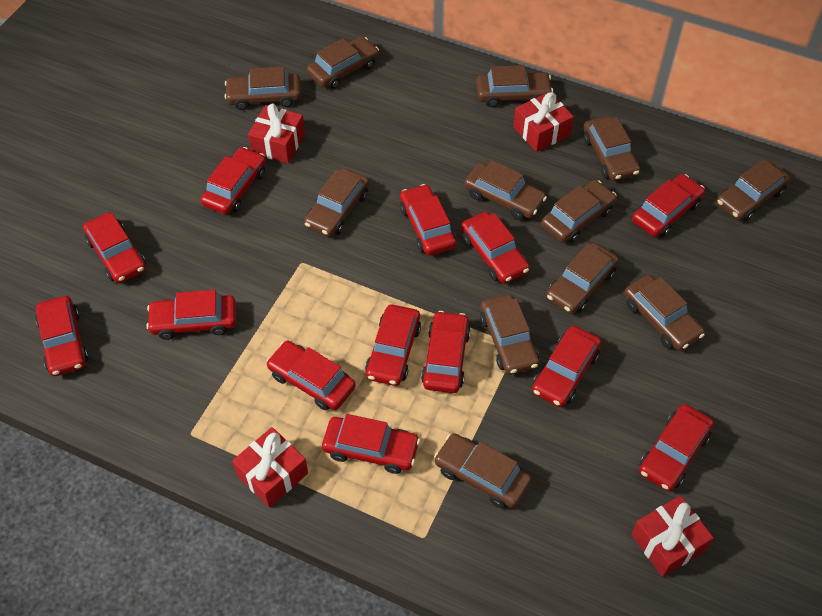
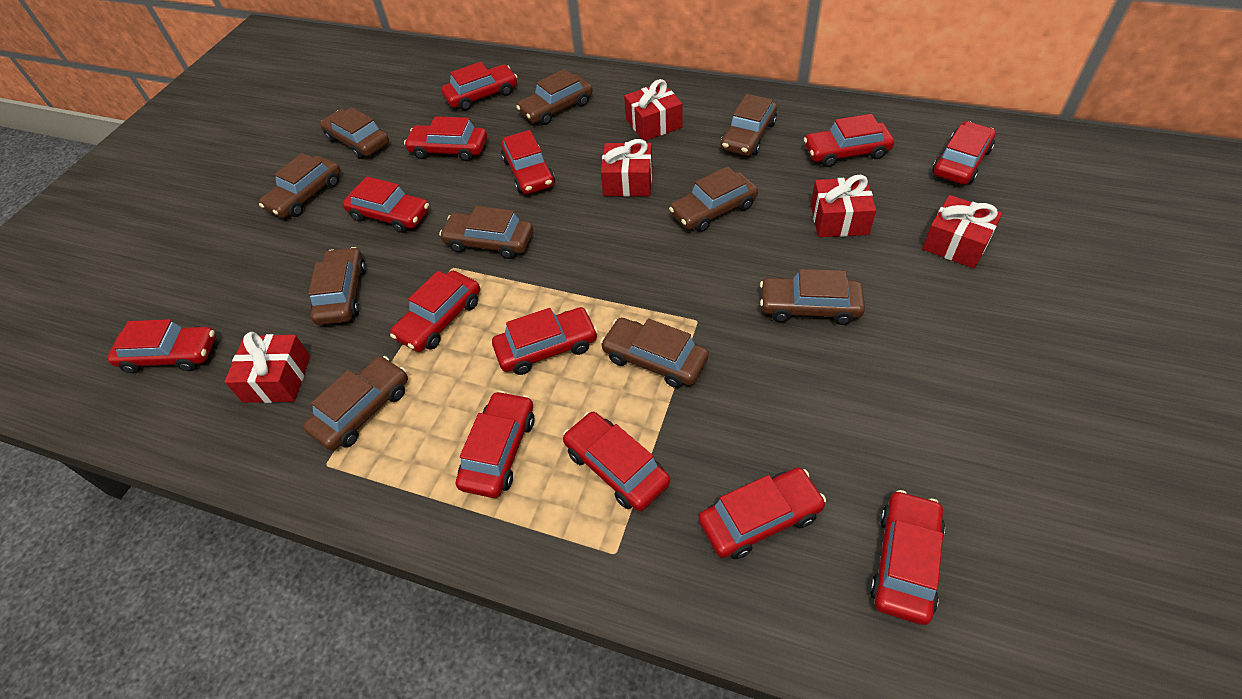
brown car: [224,67,301,110] [304,168,369,237] [307,36,379,89] [434,433,532,508] [464,160,547,220] [476,65,553,107] [480,294,540,375] [541,180,617,243] [546,243,619,314] [583,116,640,181] [624,275,705,351] [716,159,791,221] = 12 -> [259,153,340,218] [303,356,408,451] [308,247,366,325] [320,107,389,159] [439,206,533,259] [516,69,593,125] [601,318,709,388] [669,166,758,232] [721,94,777,156] [760,269,865,325] = 10
red gift: [232,427,308,508] [248,104,305,164] [513,92,574,152] [631,495,714,577] = 4 -> [225,332,310,403] [601,139,652,197] [624,79,682,141] [811,175,876,237] [922,195,1002,268] = 5

